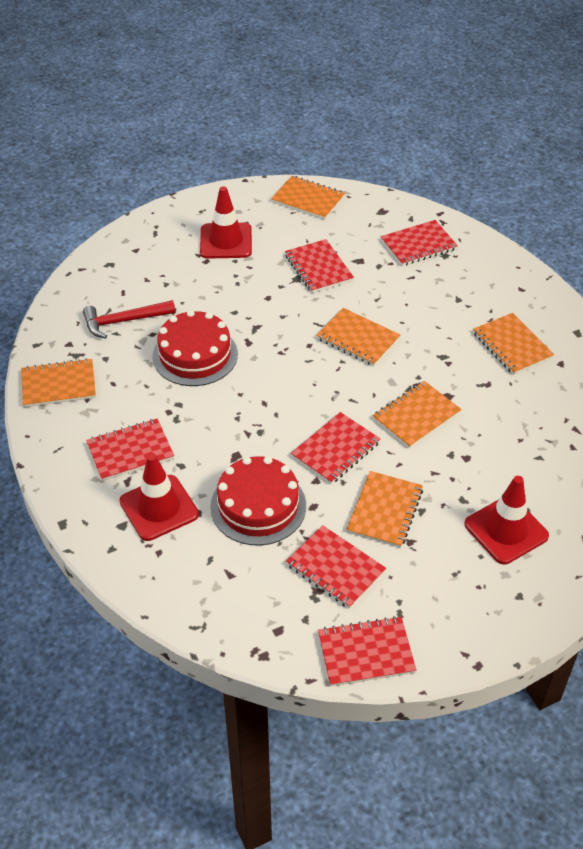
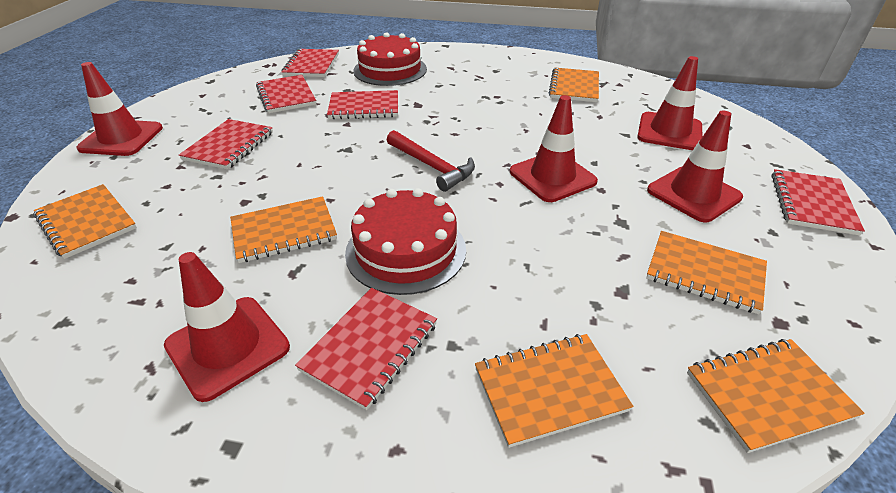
red traffic cone: [119,453,199,541] [200,186,252,259] [464,476,549,565] = 3 -> [76,62,163,156] [164,252,290,402] [510,95,598,202] [637,56,702,150] [647,110,743,222] = 5

